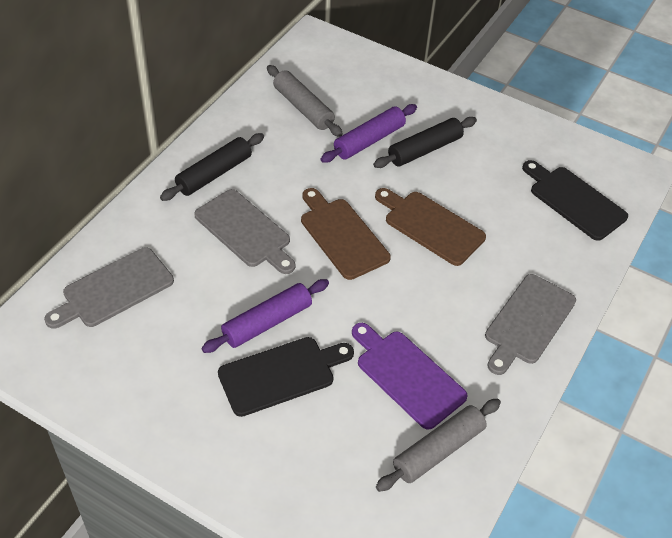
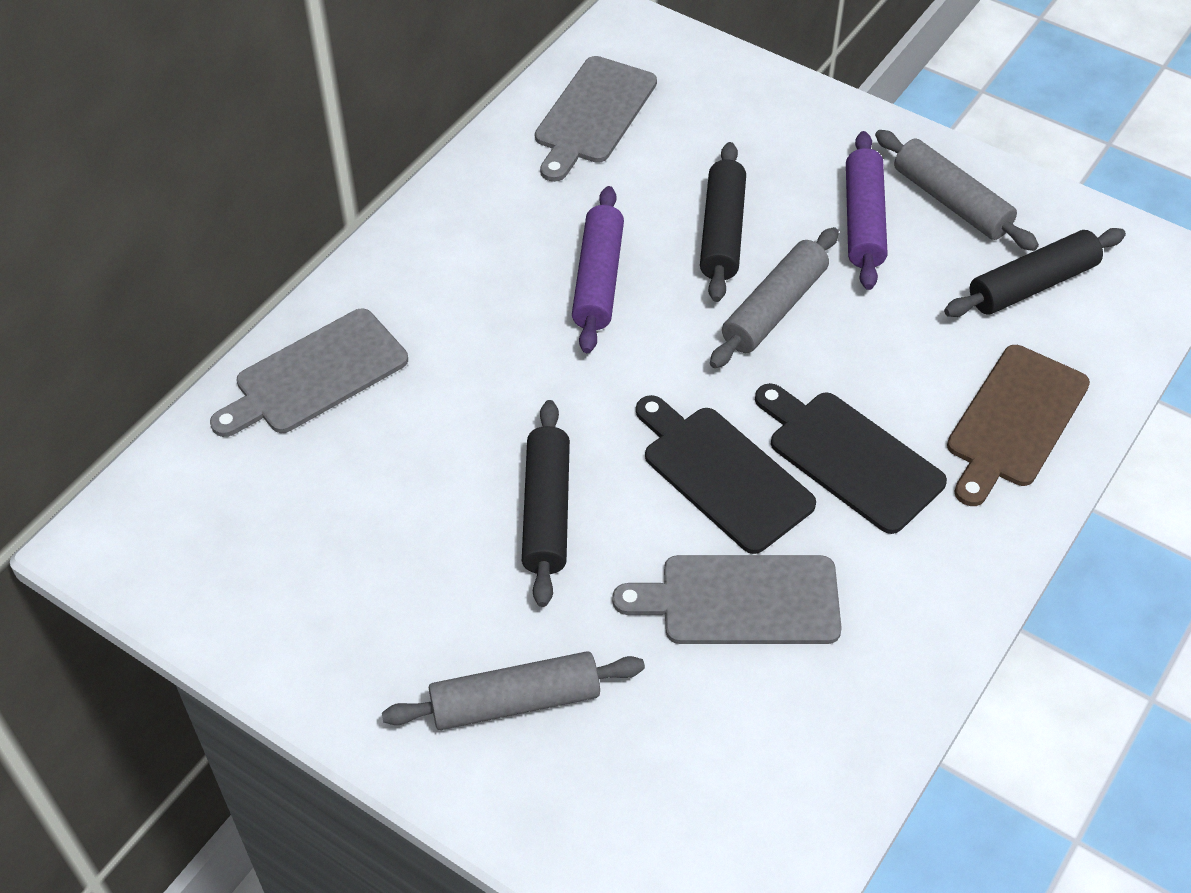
black rolling pin: [160,133,264,201] [373,117,477,168] = 2 -> [522,400,570,607] [700,142,746,302] [944,228,1126,317] = 3
brown cutting board: [301,188,391,280] [375,188,486,266] = 2 -> [947,345,1090,506] = 1
grey rolling pin: [267,65,343,137] [376,399,501,492] = 2 -> [382,651,645,730] [710,227,839,368] [875,130,1039,251] = 3
purple cutting board: [352,323,468,430] = 1 -> none = 0

